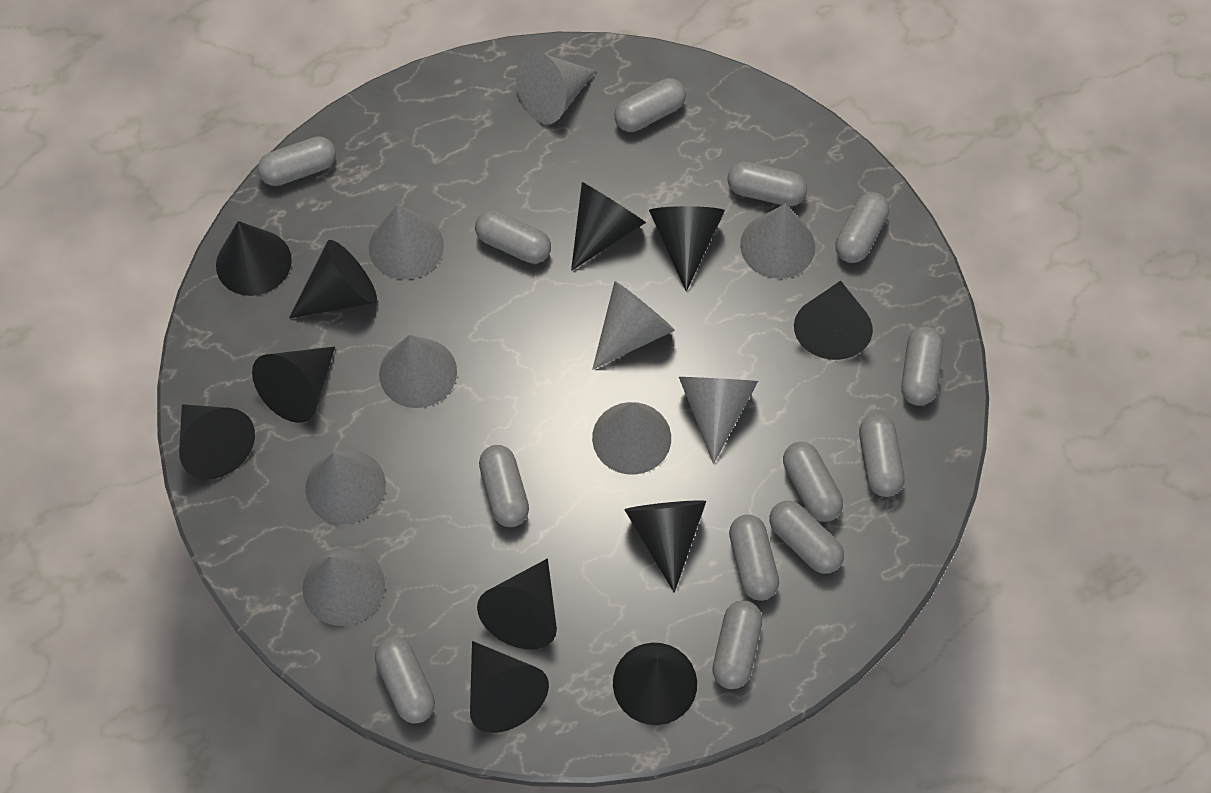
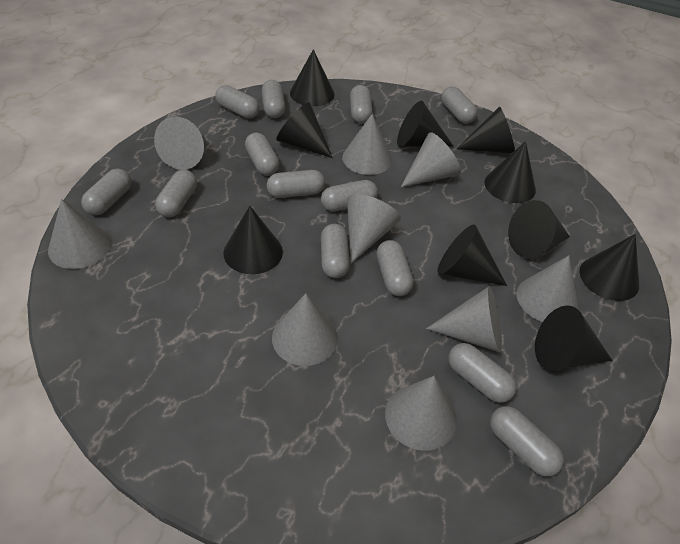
black cone: [179,404,255,479] [216,221,292,296] [252,347,335,423] [289,240,377,319] [470,641,549,733] [477,558,557,649] [571,182,646,271] [613,643,697,725] [624,500,706,593] [649,206,725,291] [794,281,873,360] = 11 -> [223,206,283,274] [276,102,333,158] [290,49,334,106] [397,101,453,147] [437,225,507,286] [457,106,515,153] [484,141,536,203] [508,200,570,258] [535,305,612,370] [579,234,639,301] = 10

